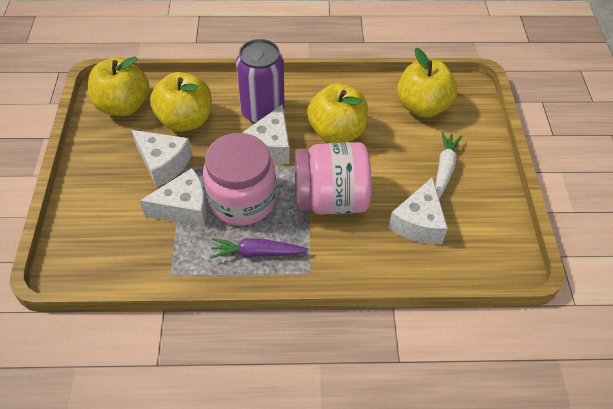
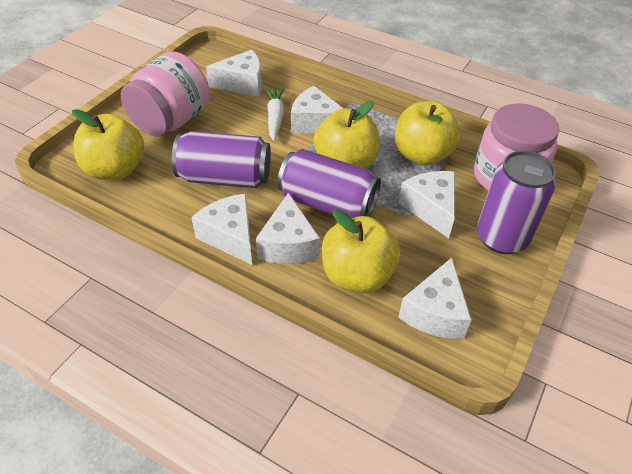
purple can: [236,39,285,124] = 1 -> [172,131,271,188] [277,149,381,218] [477,151,556,254] = 3
purple carrot: [210,238,309,258] = 1 -> none = 0
white cheese: [132,130,192,188] [140,168,207,227] [242,104,290,164] [388,177,448,244] = 4 -> [191,194,252,265] [206,50,262,97] [256,193,320,264] [291,86,343,134] [398,171,455,239] [398,258,472,339] = 6

